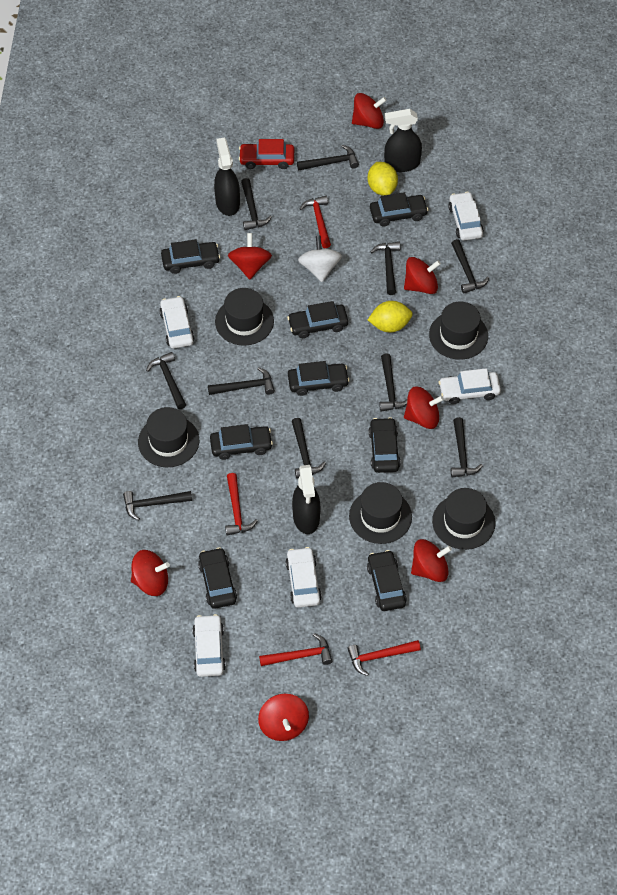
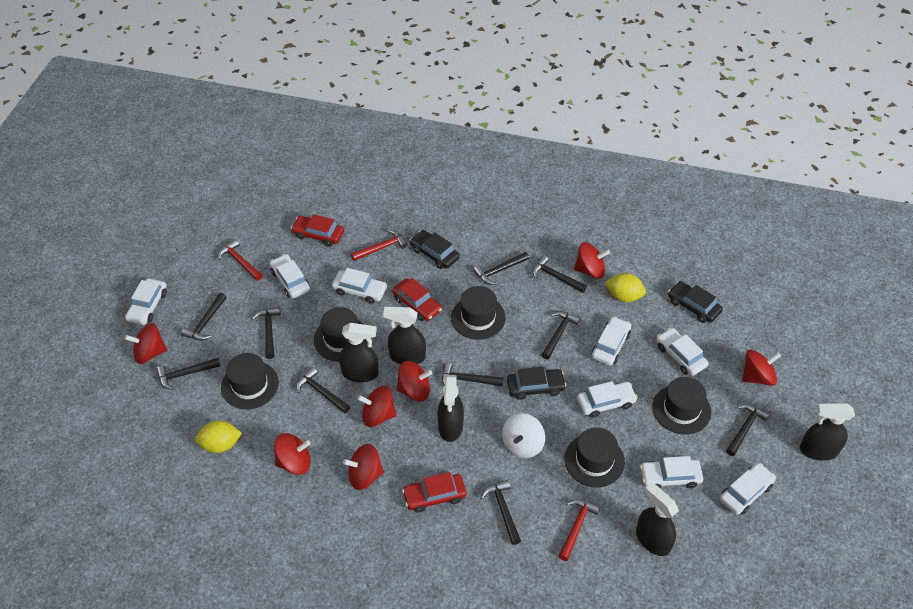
black car: [161,239,220,274] [198,547,237,609] [210,424,273,460] [287,301,348,338] [288,361,349,396] [367,550,407,611] [368,417,401,473] [370,192,428,226] = 8 -> [410,230,460,269] [507,367,566,400] [668,281,723,323] = 3
black spray bottle: [214,138,240,216] [292,465,321,534] [384,109,422,172] = 3 -> [339,323,379,382] [383,307,426,364] [438,375,464,442] [636,482,679,556] [800,403,855,461] = 5
red car: [239,139,294,169] = 1 -> [291,214,344,247] [392,278,442,321] [402,472,466,512] = 3
red hammer: [225,473,257,536] [259,633,332,666] [300,196,331,248] [347,640,421,676] = 4 -> [218,239,263,281] [351,230,408,261] [559,499,600,561] = 3
white car: [159,296,195,349] [192,614,226,677] [285,547,322,608] [439,368,501,404] [448,192,484,240] = 5 -> [125,278,167,325] [270,254,310,298] [332,268,387,304] [577,381,638,418] [592,316,631,365] [640,456,703,489] [656,328,709,376] [720,463,776,515] = 8

